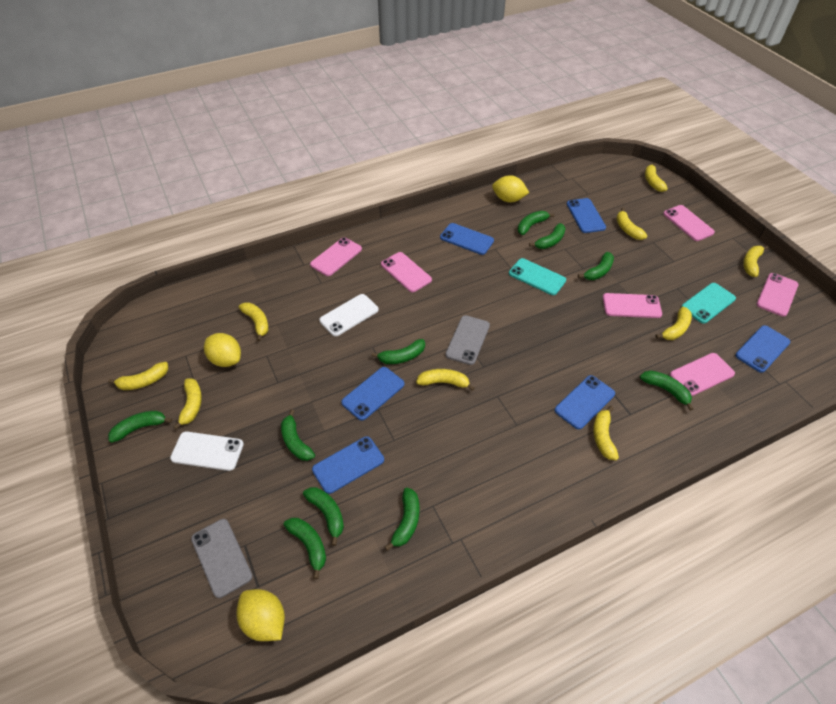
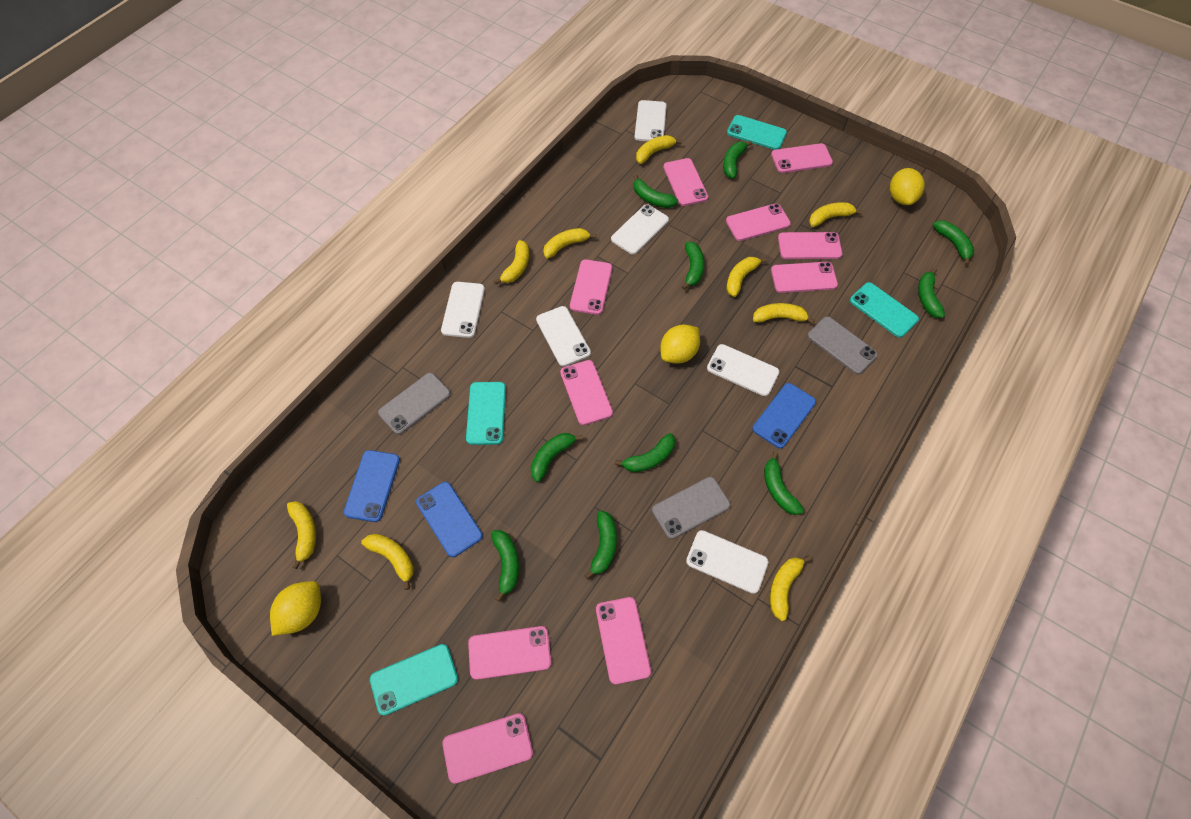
blue phone: [312,436,384,494] [341,367,404,420] [440,223,494,255] [555,375,615,429] [567,198,606,233] [735,325,790,373] = 6 -> [344,450,400,522] [416,482,483,557] [752,383,816,448] = 3
grey phone: [191,519,252,598] [445,315,490,365] = 2 -> [378,373,451,435] [652,477,731,539] [808,317,878,374] = 3
pink phone: [310,237,362,276] [381,252,432,292] [603,293,662,318] [663,205,715,241] [670,353,735,396] [757,273,798,317] = 6 -> [442,713,533,784] [468,626,551,680] [560,360,613,425] [570,259,612,315] [596,597,651,684] [663,158,708,206] [726,203,791,241] [771,143,833,173] [771,262,838,293] [778,232,842,259] = 10
turquoise phone: [509,258,566,295] [681,283,736,324] = 2 -> [370,644,458,716] [466,382,506,445] [727,115,787,150] [850,282,919,338] = 4
white phone: [170,431,244,471] [319,294,379,336] = 2 -> [441,282,485,338] [536,306,591,367] [611,204,669,255] [635,100,667,141] [686,530,769,594] [707,344,779,396] = 6

